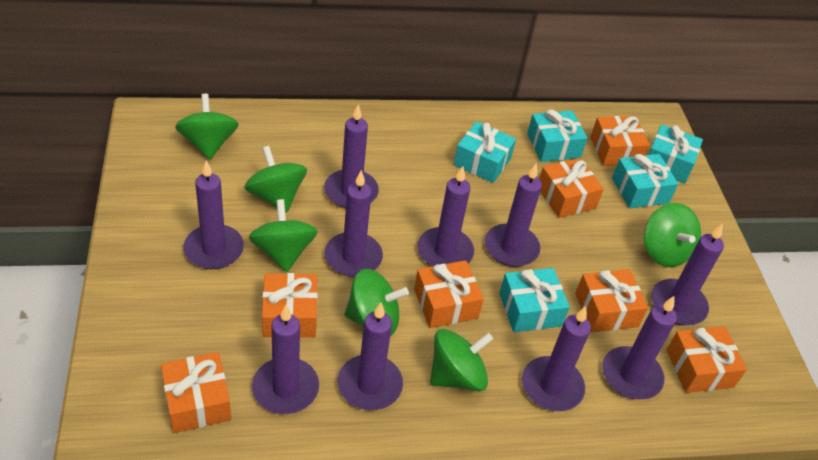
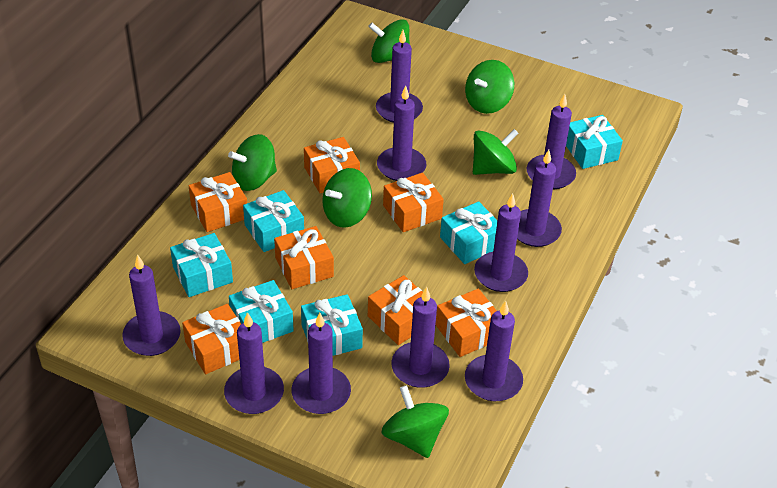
turquoise gift: [454,121,516,183] [499,268,570,332] [527,109,587,162] [612,154,678,208] [648,124,703,183] = 5 -> [170,233,233,297] [229,280,294,343] [243,190,304,252] [301,294,363,356] [440,201,497,264] [566,115,623,169] = 6

